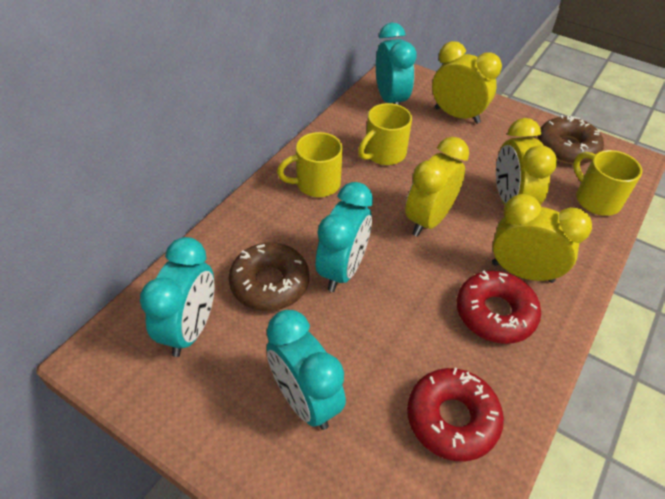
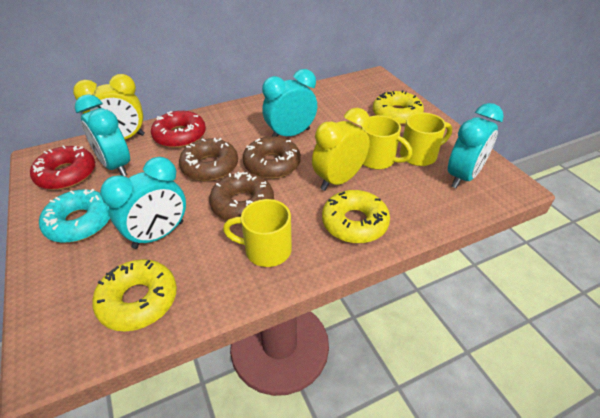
brown donut: [229,243,309,311] [537,115,604,164] = 2 -> [179,138,238,181] [209,172,274,221] [243,136,301,179] = 3
turquoise donut: none = 0 -> [39,189,110,243] = 1
yellow clock: [405,137,469,236] [432,41,502,124] [492,194,592,283] [496,118,557,205] = 4 -> [73,74,145,139] [312,108,370,191] = 2
yellow donut: none = 0 -> [92,259,177,331] [322,190,390,243] [373,90,424,125] = 3

